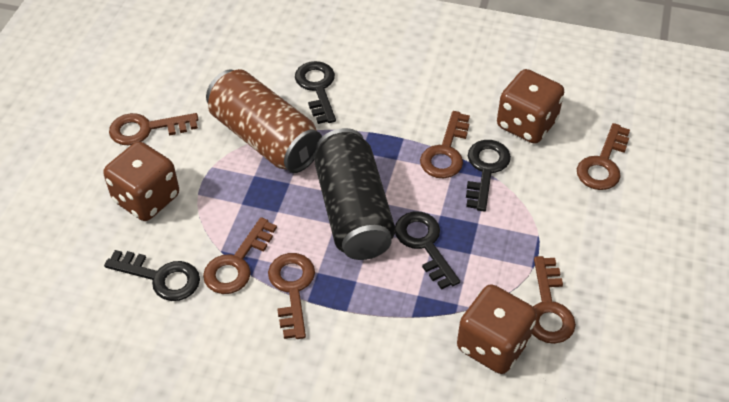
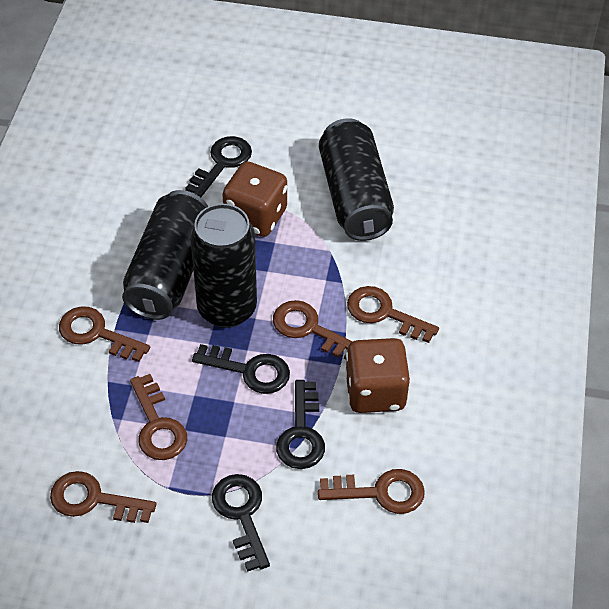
black can: [314,128,396,260] = 1 -> [122,190,208,320] [190,204,257,328] [319,118,394,241] = 3
brown can: [206,69,322,173] = 1 -> none = 0
brown dice: [104,141,179,221] [457,284,537,374] [497,69,564,144] = 3 -> [222,161,287,237] [345,338,410,413] = 2

